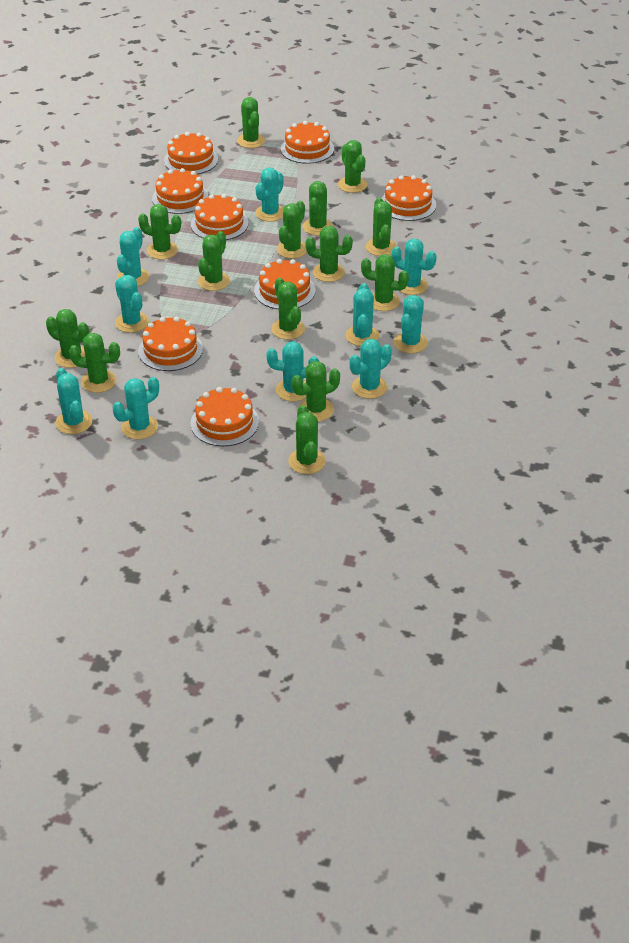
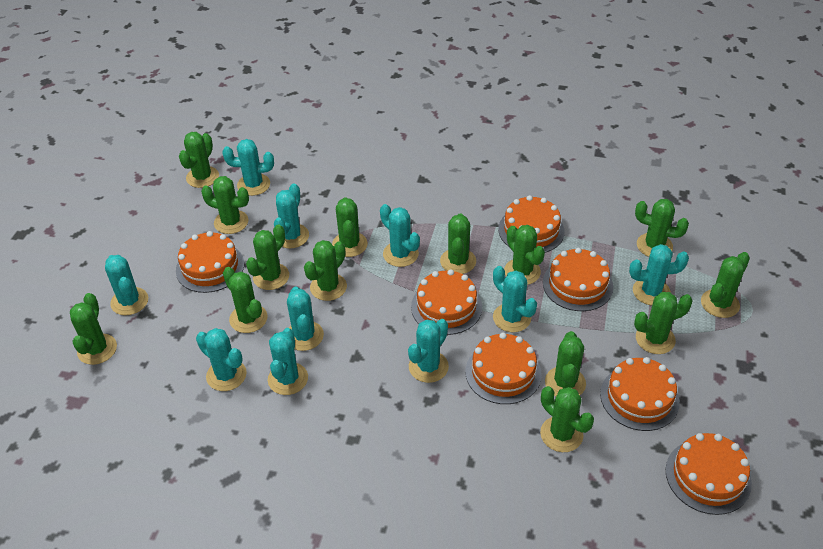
orange cake: [138,316,203,371] [152,168,209,214] [164,132,218,174] [191,194,248,240] [191,387,259,446] [254,259,315,309] [281,121,334,164] [382,175,436,221] = 8 -> [176,231,244,293] [411,269,482,335] [466,333,542,404] [498,195,565,253] [543,248,613,311] [600,357,680,431] [666,433,752,515] = 7

